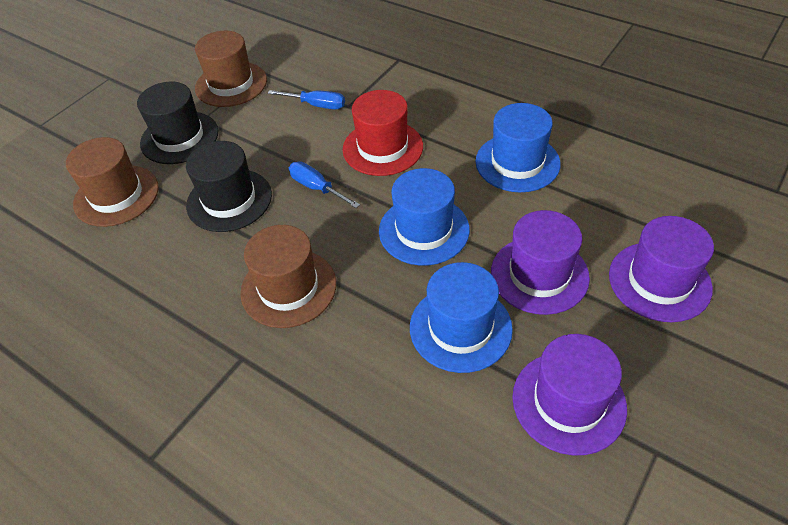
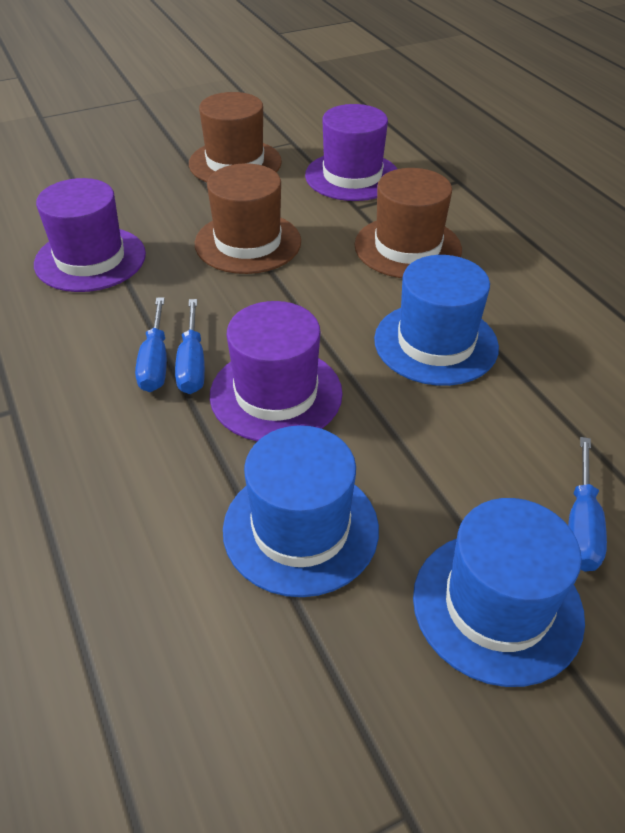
black hat: [137,82,218,164] [186,141,272,232] = 2 -> none = 0
blue screwdriver: [268,90,345,109] [289,161,360,208] = 2 -> [135,297,167,392] [175,299,205,394] [568,437,607,571] = 3
red hat: [343,90,423,176] = 1 -> none = 0

